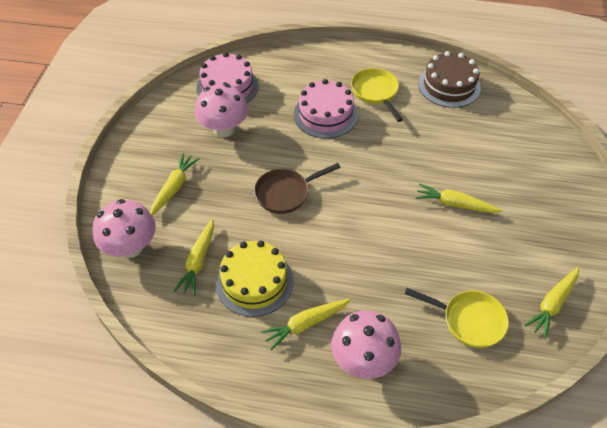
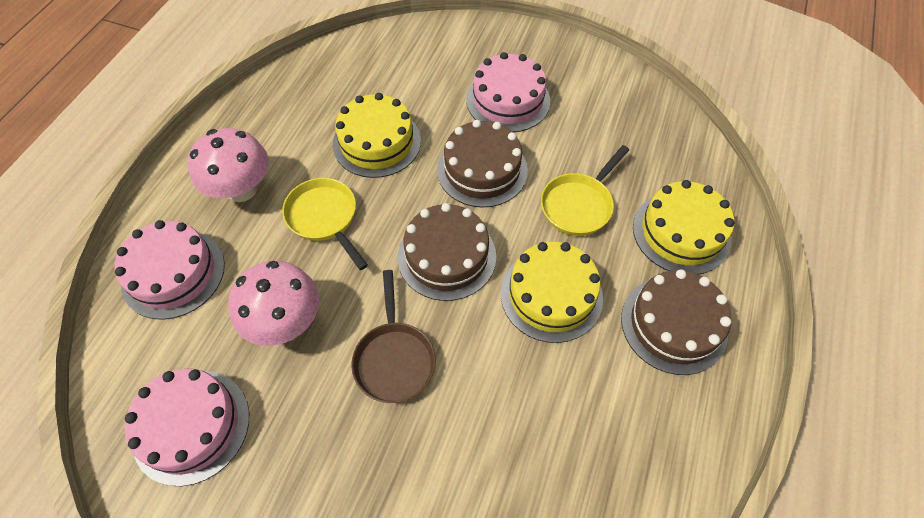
brown cake: [418,51,481,108] = 1 -> [398,203,496,301] [437,120,528,208] [621,269,731,375] = 3
pink cake: [197,52,259,103] [294,79,358,138] = 2 -> [114,220,225,320] [125,369,249,486] [466,52,550,132] = 3
pink mushroom: [92,199,156,258] [195,84,248,137] [331,310,401,379] = 3 -> [188,128,269,202] [228,261,319,346] = 2
yellow cake: [215,240,294,317] = 1 -> [333,93,421,178] [501,242,603,343] [633,180,734,274] = 3
yellow carrot: [150,153,200,215] [174,219,214,296] [260,299,351,350] [415,183,502,213] [524,267,579,339] = 5 -> none = 0

